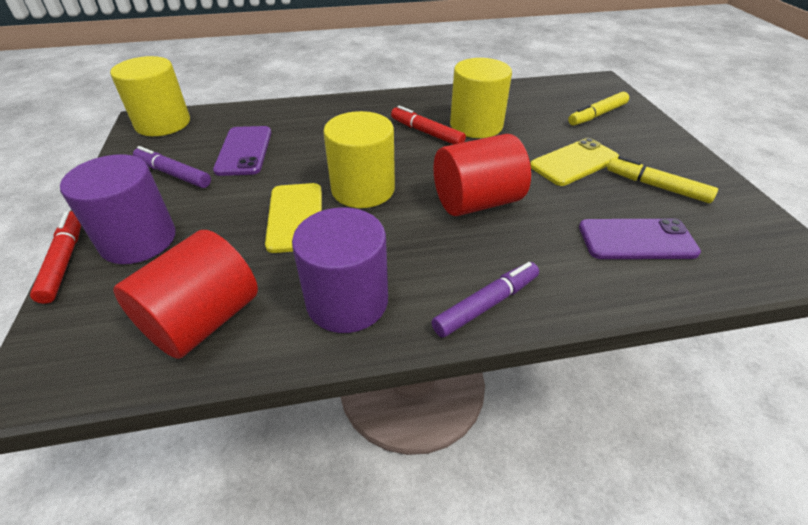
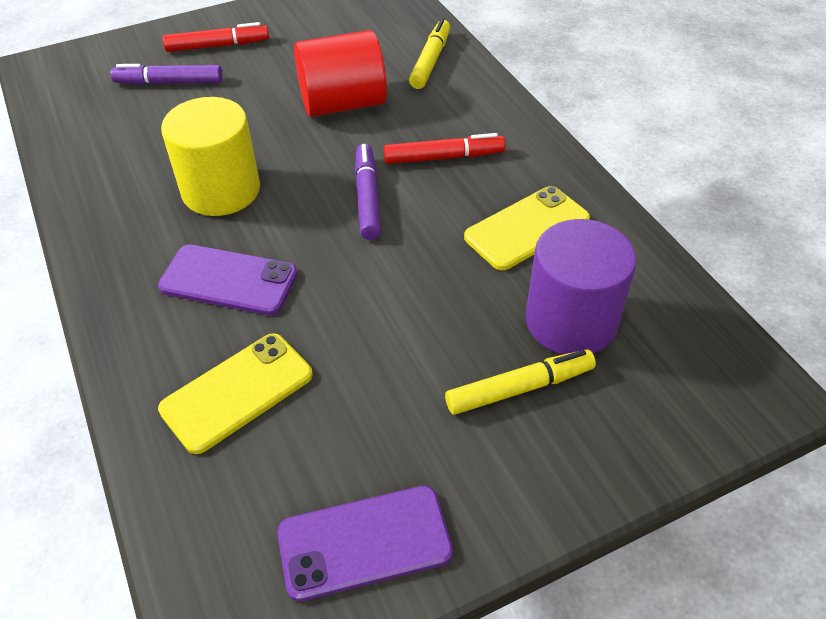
purple cylinder: [60,154,176,264] [292,207,388,333] = 2 -> [526,219,637,355] = 1
red cylinder: [113,230,258,359] [434,134,531,216] = 2 -> [294,30,387,117] = 1
yellow cylinder: [110,56,190,136] [323,111,395,208] [450,58,512,138] = 3 -> [161,97,260,216] = 1

